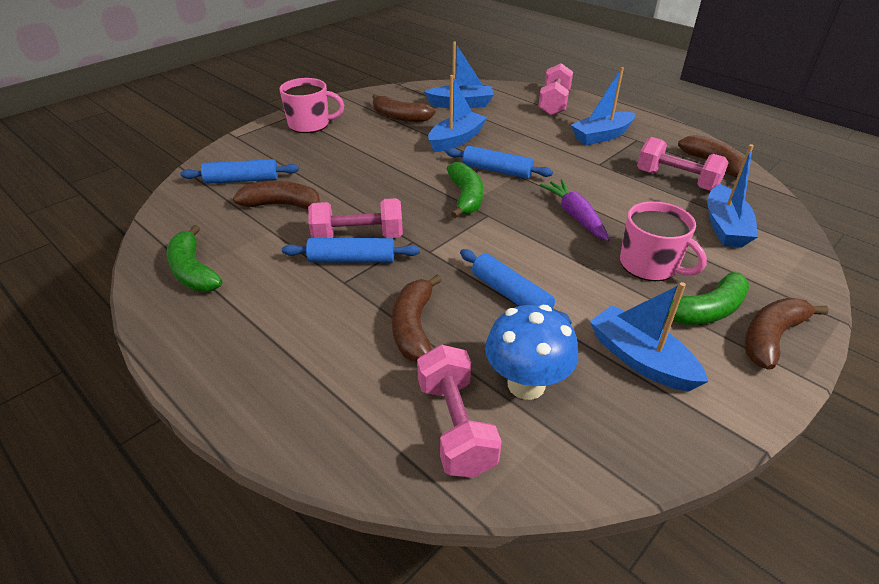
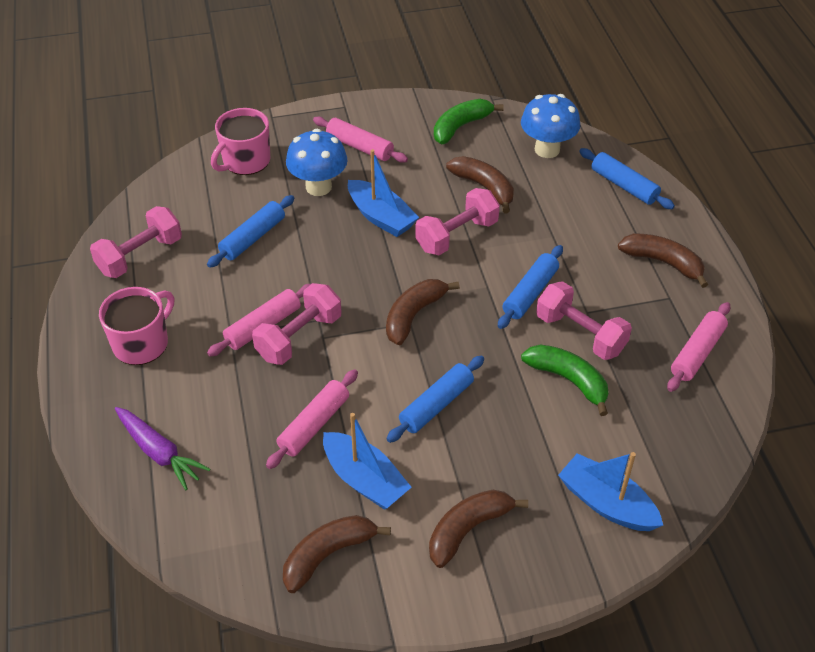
blue boat: [424,41,494,108] [428,75,487,152] [571,67,636,145] [590,282,709,391] [707,144,758,247] = 5 -> [323,413,412,510] [348,149,419,237] [558,452,663,531] = 3
blue mushroom: [485,305,578,400] = 1 -> [286,129,348,196] [521,94,580,158] = 2
green banana: [166,225,222,292] [447,162,483,218] [667,272,750,325] = 3 -> [434,99,504,144] [521,345,609,416] = 2
pink rolling pin: none = 0 -> [207,284,311,357] [266,369,358,469] [313,117,408,163] [667,302,730,392] = 4

